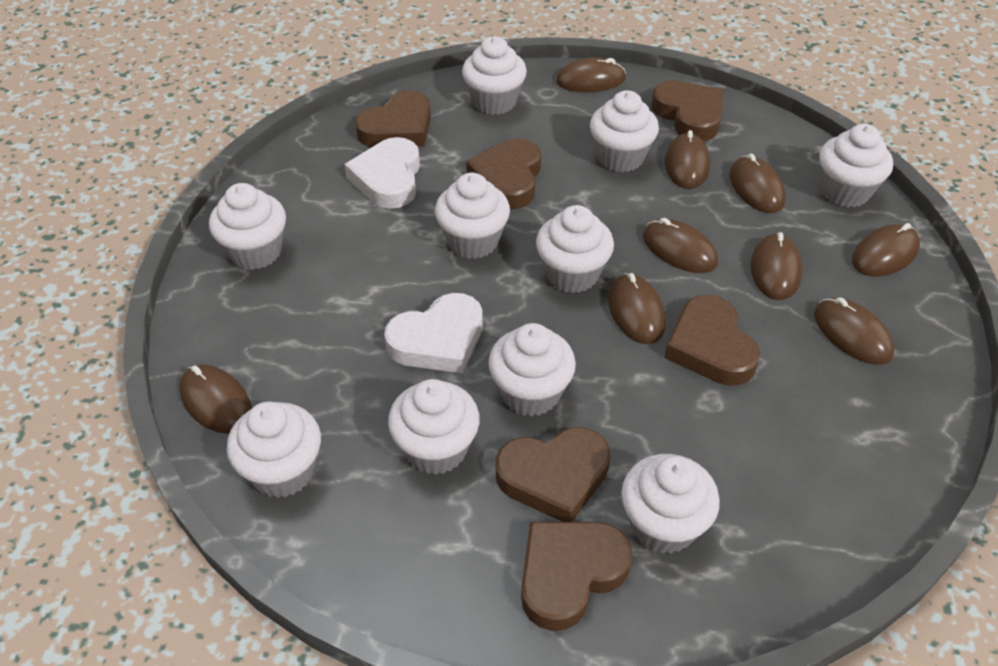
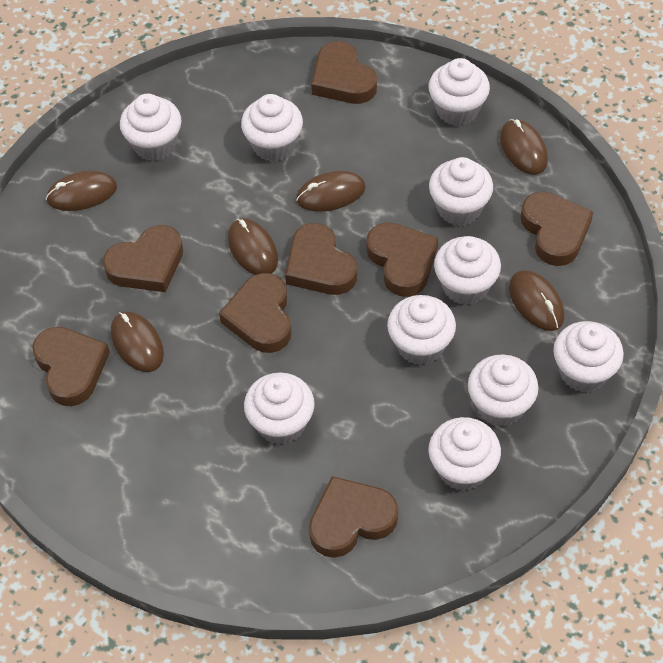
brown heart: [355,90,431,147] [466,138,541,209] [496,427,611,522] [521,522,633,631] [652,80,723,141] [664,295,760,386] = 6 -> [32,327,110,406] [103,225,183,292] [219,273,292,353] [285,223,357,295] [309,476,398,558] [311,41,377,104] [366,222,438,297] [520,192,593,266] = 8
brown mouse: [179,364,252,434] [556,57,626,92] [608,273,666,344] [643,218,718,273] [665,130,710,189] [730,154,786,213] [750,232,802,300] [814,298,894,365] [852,223,920,277] = 9 -> [46,171,117,211] [111,312,164,372] [228,218,278,275] [296,171,366,212] [500,119,548,175] [509,270,564,331] = 6
white heart: [344,137,420,209] [384,293,483,374] = 2 -> none = 0

